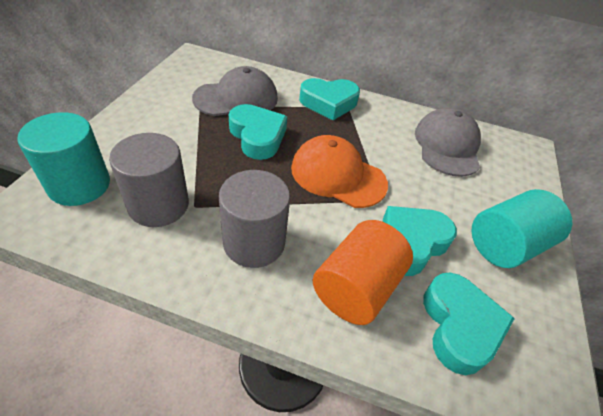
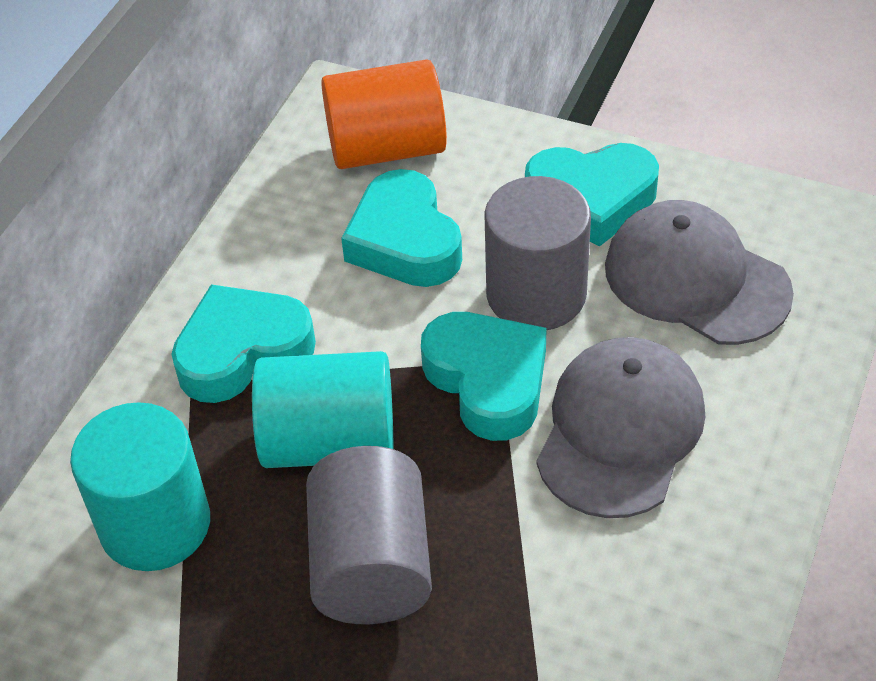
orange cap: [291,135,388,208] = 1 -> none = 0

